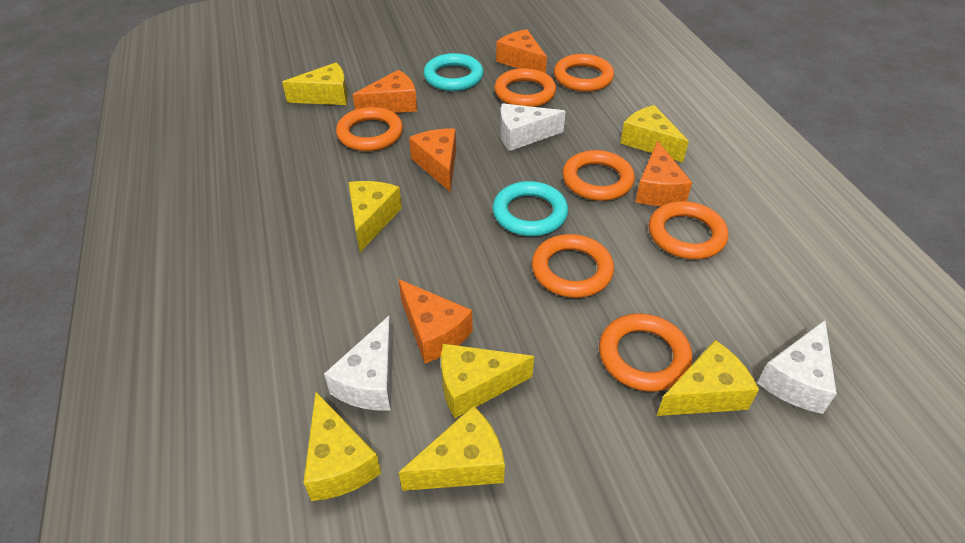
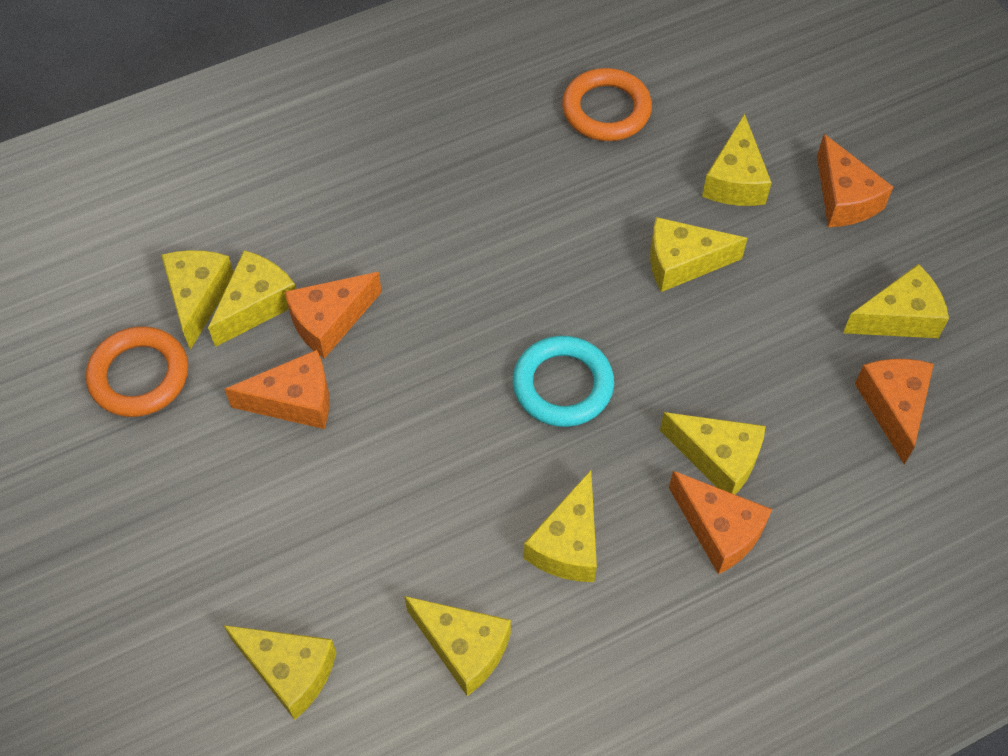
orange ring: [336,107,403,151] [494,68,556,107] [532,234,614,298] [554,54,614,92] [562,150,635,201] [599,314,692,392] [649,201,728,259] = 7 -> [86,326,188,417] [562,68,652,141] = 2
turquoise ring: [424,53,484,91] [493,181,568,236] = 2 -> [513,336,614,427] = 1
white cheese: [324,316,393,411] [500,104,566,151] [757,320,837,414] = 3 -> none = 0
yellow cheese: [282,63,348,105] [304,392,381,501] [349,181,402,252] [399,406,505,491] [441,344,534,418] [620,105,689,163] [657,340,759,416] = 7 -> [161,250,233,350] [208,250,296,347] [223,625,336,720] [404,596,511,696] [524,470,597,582] [650,217,748,292] [660,412,766,494] [702,114,772,206] [843,264,949,338] = 9

